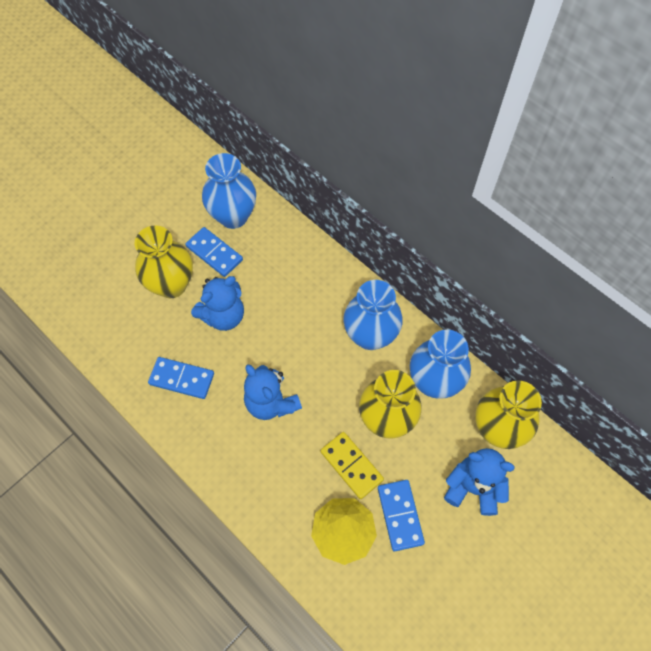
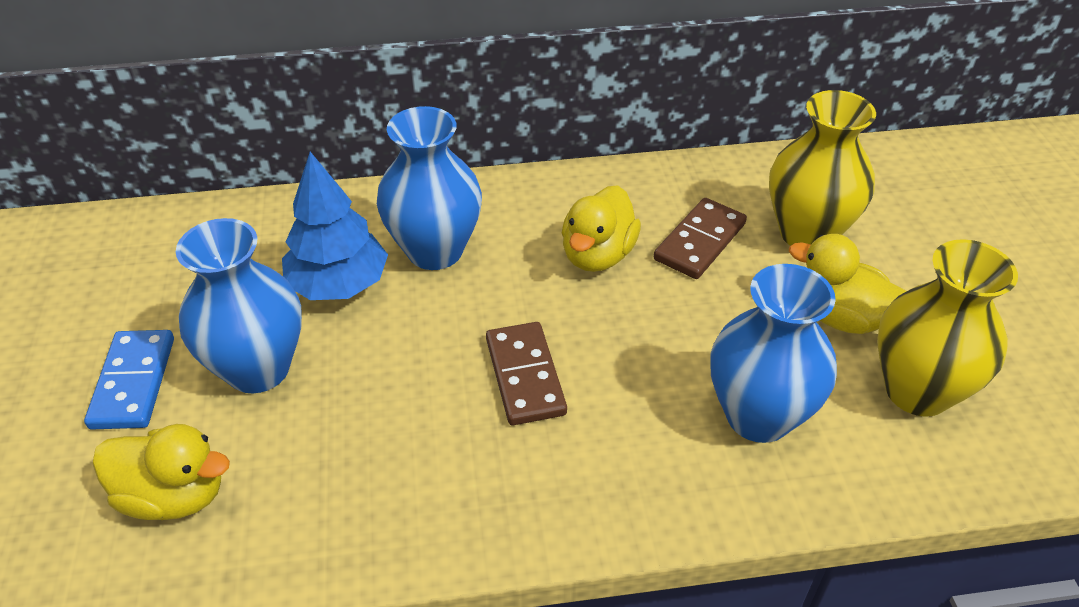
blue domino: [148,357,214,399] [185,227,243,277] [378,480,425,551] = 3 -> [84,330,174,430] = 1
blue teddy bear: [191,276,244,331] [244,365,302,420] [444,448,515,516] = 3 -> none = 0
blue tree: none = 0 -> [282,152,388,300] = 1
brown domino: none = 0 -> [486,322,567,425] [654,198,747,279] = 2
yellow domino: [321,432,384,499] = 1 -> none = 0
yellow duck: none = 0 -> [93,424,230,520] [562,185,641,272] [789,234,906,334] = 3
yellow tree: [311,498,377,565] = 1 -> none = 0
yellow vase: [135,225,193,298] [359,370,422,439] [475,381,542,449] = 3 -> [769,90,876,246] [877,239,1018,417] = 2

